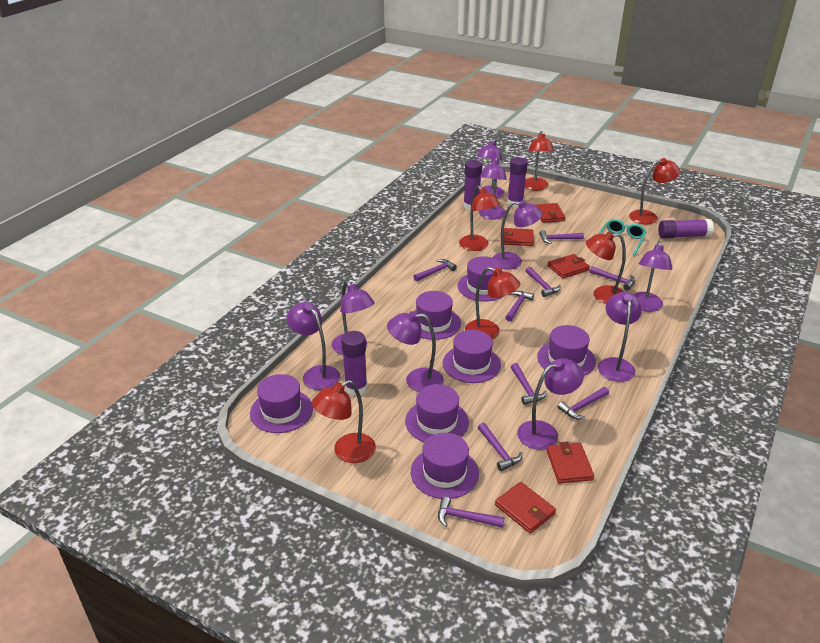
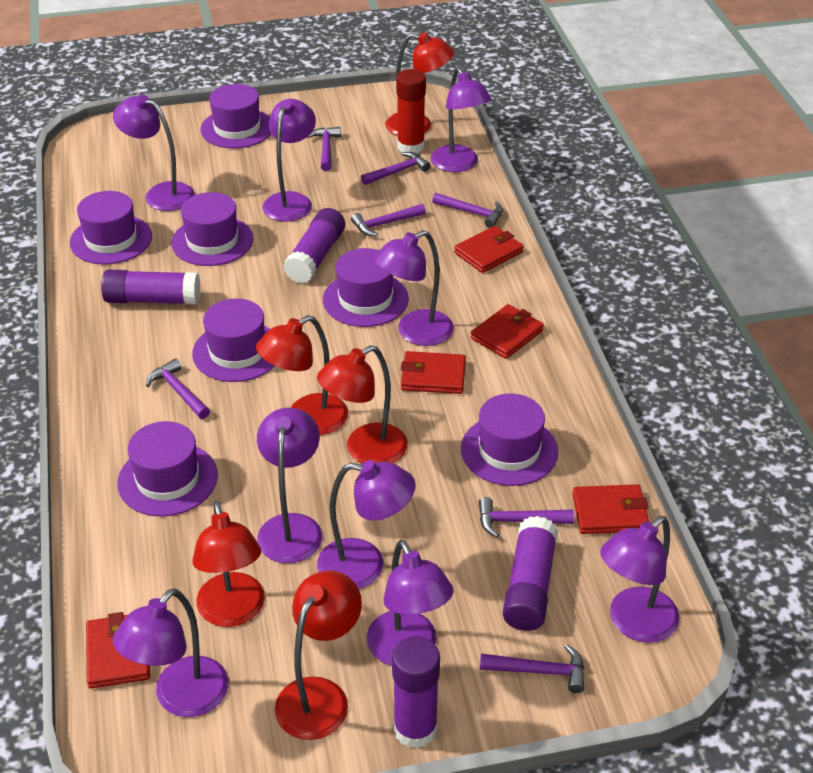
purple hammer: [413,259,457,281] [438,496,504,528] [478,423,522,471] [505,291,534,322] [511,363,547,405] [525,267,561,297] [539,230,584,244] [557,387,609,419] [589,266,635,290] = 9 -> [146,358,210,419] [308,127,341,171] [351,204,426,236] [361,152,431,185] [432,193,503,228] [479,497,574,538] [480,644,585,693] = 7
red glue stick: none = 0 -> [396,69,426,153] = 1
red lamp: [312,380,376,463] [459,185,500,251] [465,267,520,339] [525,131,554,191] [586,231,626,304] [629,158,680,225] = 6 -> [192,501,265,627] [256,315,348,435] [275,570,362,740] [317,345,408,463] [385,32,455,136] = 5
turquoise glasses: [599,219,646,256] = 1 -> none = 0

